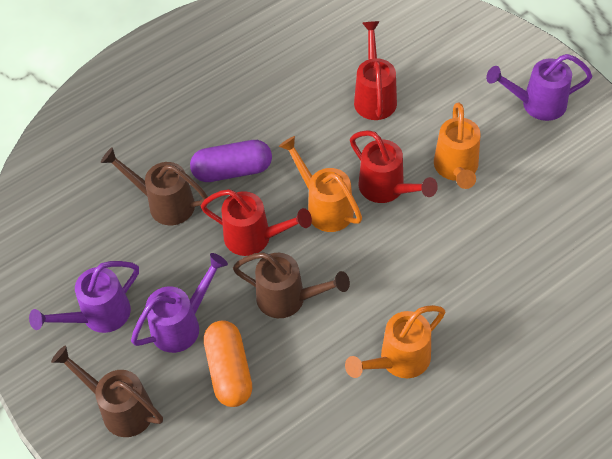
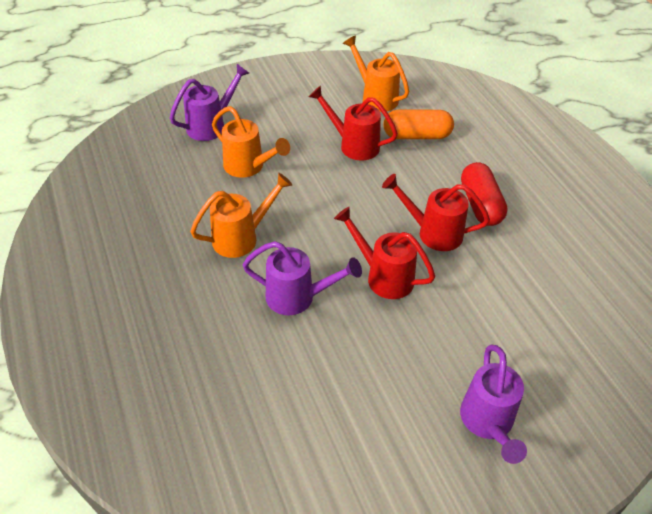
brown watering can: [51,346,163,437] [101,147,208,225] [233,252,350,318] = 3 -> none = 0
purple capsule: [190,140,272,182] = 1 -> none = 0
red capsule: none = 0 -> [461,162,508,226] = 1

